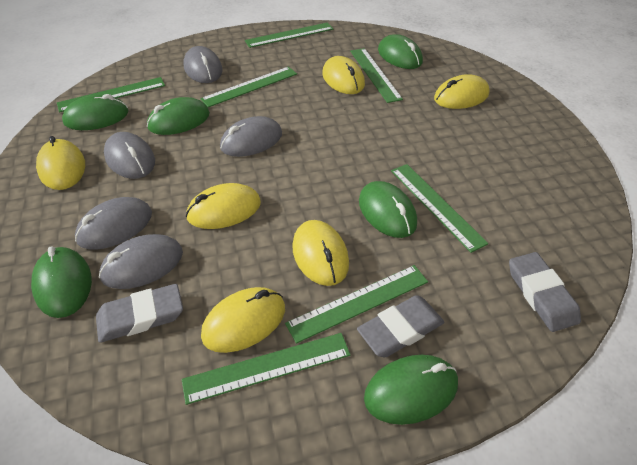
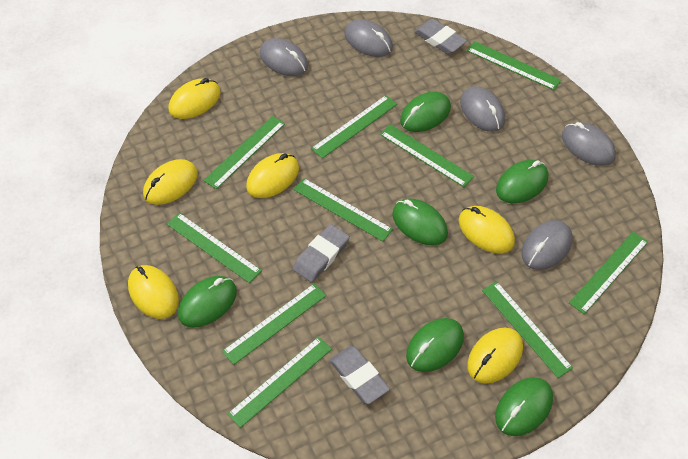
green ruler: [57,77,165,112] [182,333,350,405] [200,67,297,107] [245,22,333,48] [285,265,428,344] [350,48,403,103] [391,164,488,253] = 7 -> [167,213,262,283] [203,116,285,189] [222,284,326,365] [227,337,332,428] [294,178,393,241] [311,95,397,159] [380,124,474,187] [467,41,561,90] [482,281,573,378] [569,232,648,314] = 10

